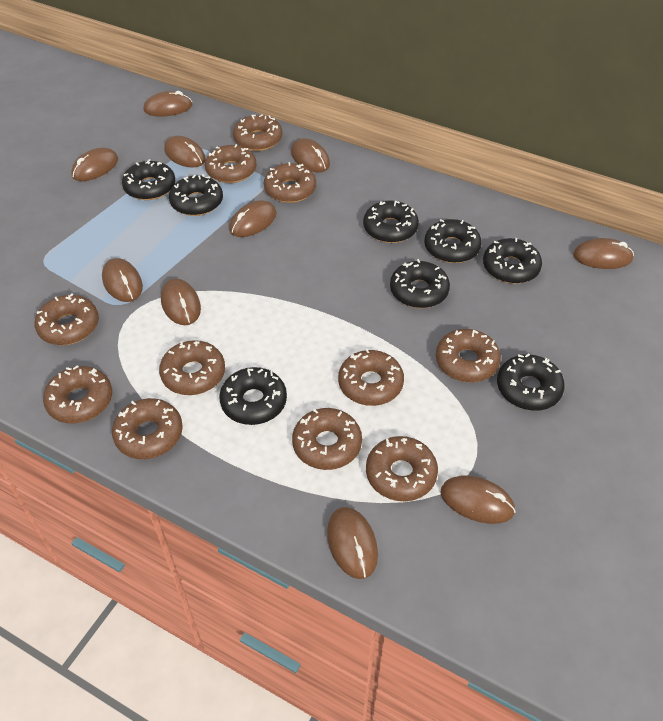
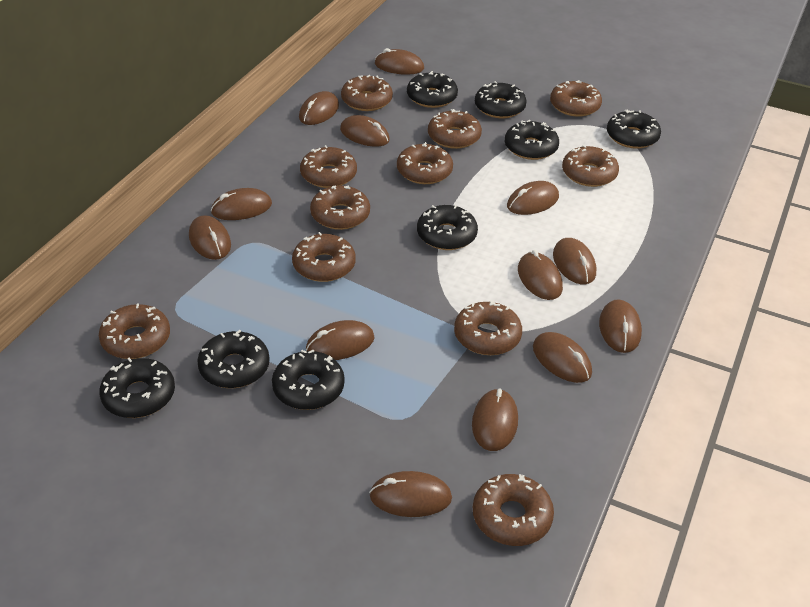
brown mouse: [71,148,118,181] [102,258,143,302] [143,91,192,117] [161,278,201,325] [164,136,206,168] [229,200,277,237] [291,138,330,172] [327,507,378,579] [440,475,516,524] [573,238,634,269] = 10 -> [189,215,231,260] [211,188,272,220] [299,91,339,125] [306,320,375,360] [340,115,390,147] [369,471,452,517] [375,48,424,75] [472,389,518,451] [507,181,559,215] [518,250,563,300] [533,332,592,383] [553,238,596,284] [599,299,642,353] = 13

